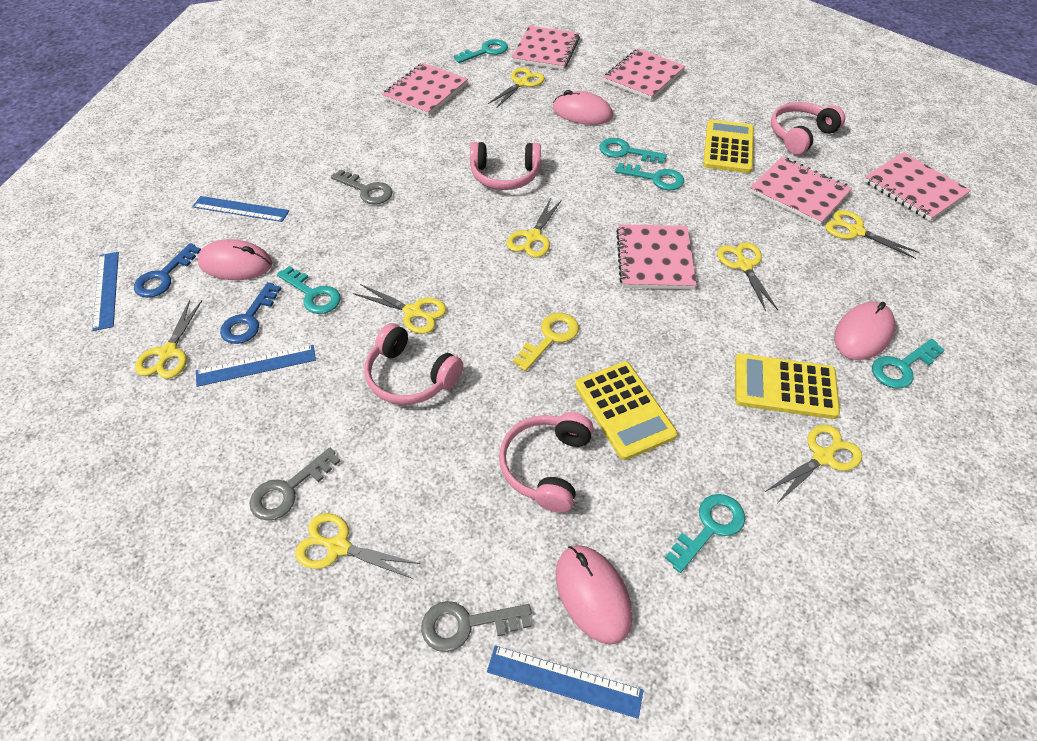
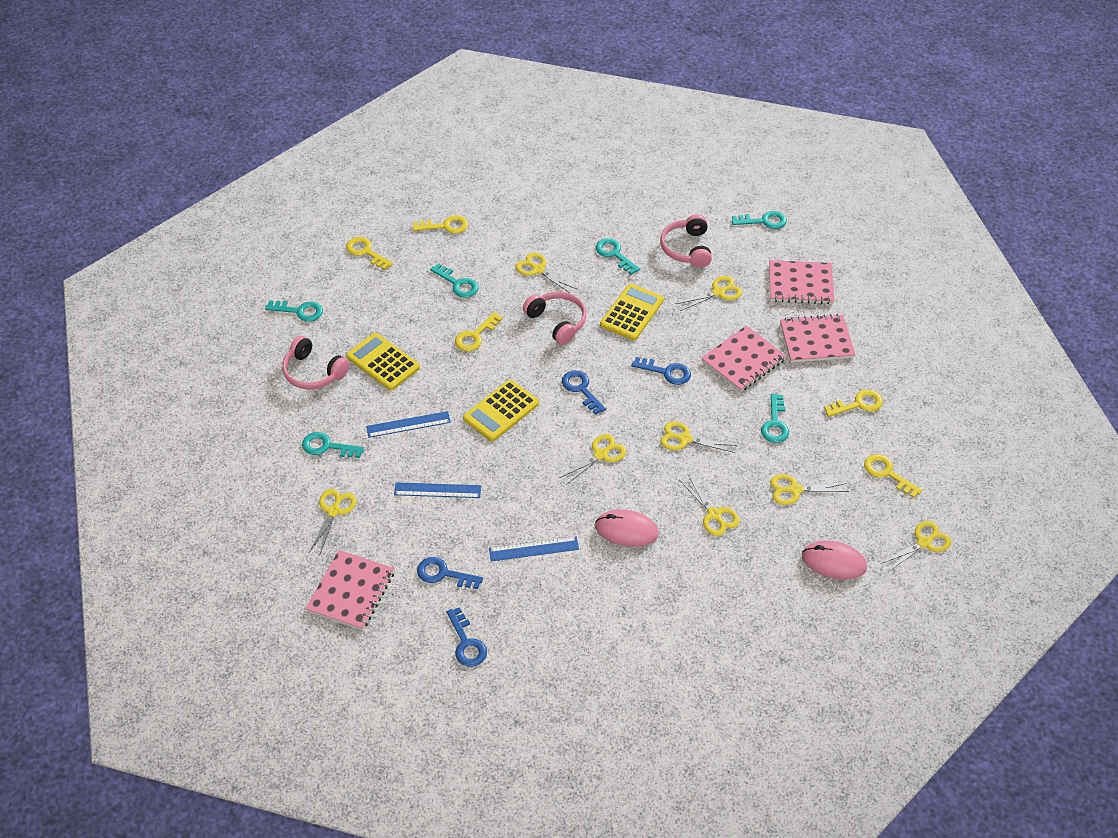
blue key: [134,243,201,298] [220,282,281,344] = 2 -> [417,557,483,589] [447,607,487,667] [562,370,606,415] [631,357,691,385] = 4
blue ruler: [92,252,119,331] [192,196,289,222] [196,345,316,387] [487,645,644,719] = 4 -> [366,411,451,438] [394,482,481,498] [489,536,579,562] = 3
grey key: [249,447,340,521] [331,169,393,204] [421,601,531,652] = 3 -> none = 0
pink headphones: [364,323,463,405] [470,142,541,190] [499,412,594,513] [771,102,845,155] = 4 -> [282,336,350,390] [523,292,587,345] [660,214,712,268] = 3
pink mouse: [197,239,272,280] [553,90,613,125] [556,545,632,645] [834,302,895,360] = 4 -> [595,509,659,547] [802,541,867,580] = 2
pink notebook: [382,63,468,116] [512,26,580,70] [603,49,685,100] [616,224,697,289] [750,157,852,225] [864,152,971,221] = 6 -> [306,550,395,630] [701,325,786,392] [769,260,834,304] [780,314,856,363] = 4
yellow key: [513,313,579,371] = 1 -> [346,237,393,270] [413,215,468,234] [455,312,502,351] [824,389,883,417] [864,454,922,498] = 5

